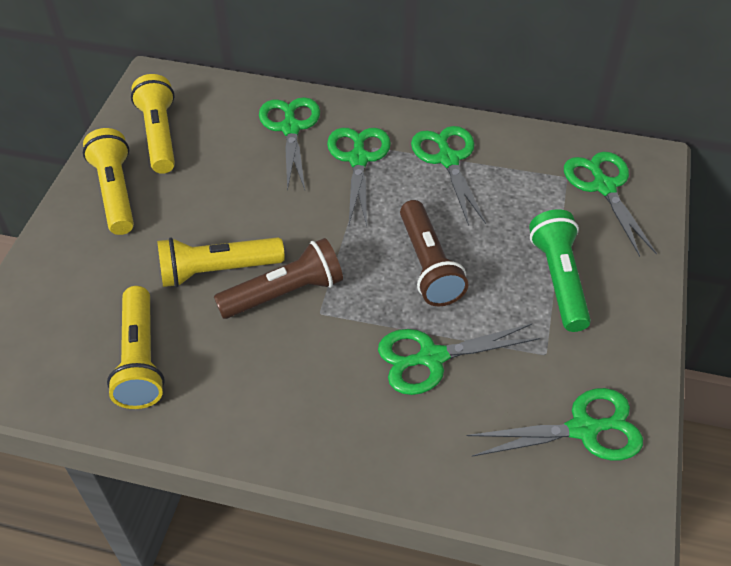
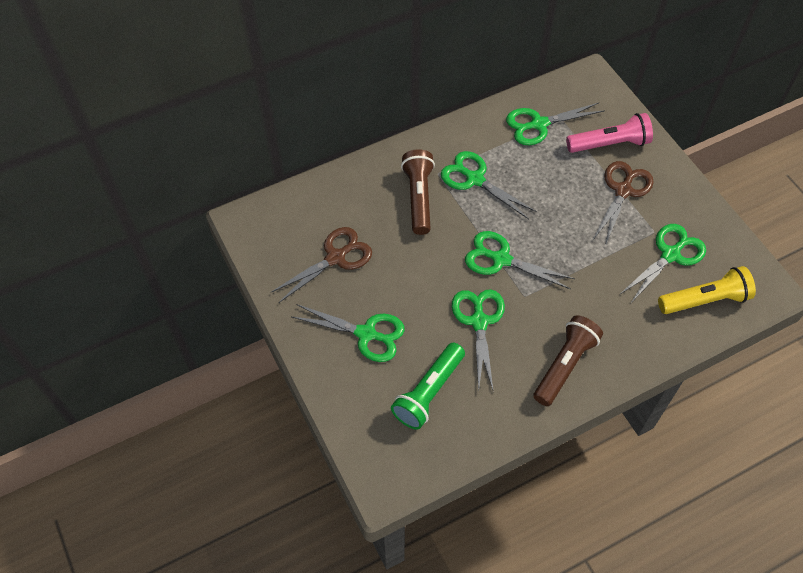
brown scissors: none = 0 -> [271,227,372,303] [593,161,654,246] = 2
pink flashlight: none = 0 -> [566,113,653,153] = 1
yellow flashlight: [83,128,134,235] [107,286,165,409] [131,74,175,174] [157,237,285,287] = 4 -> [658,266,756,314] = 1

